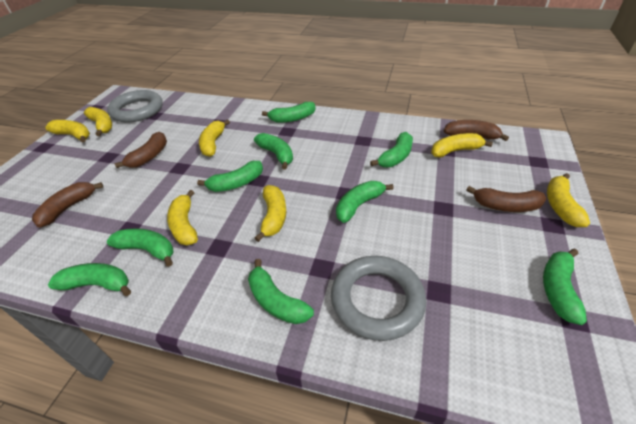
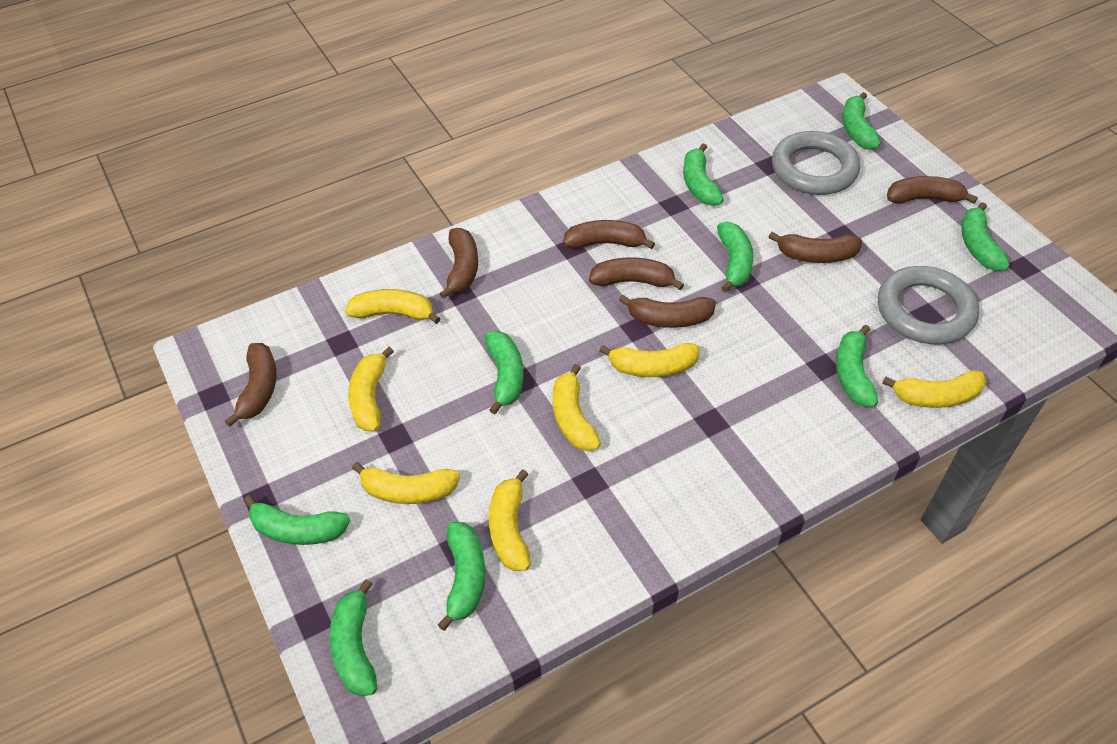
brown banana: [32,182,103,227] [115,132,167,168] [444,120,509,141] [466,186,546,212] = 4 -> [225,343,277,427] [440,228,478,299] [563,220,655,249] [589,257,684,290] [619,295,716,328] [769,232,862,263] [887,176,978,204] = 7

